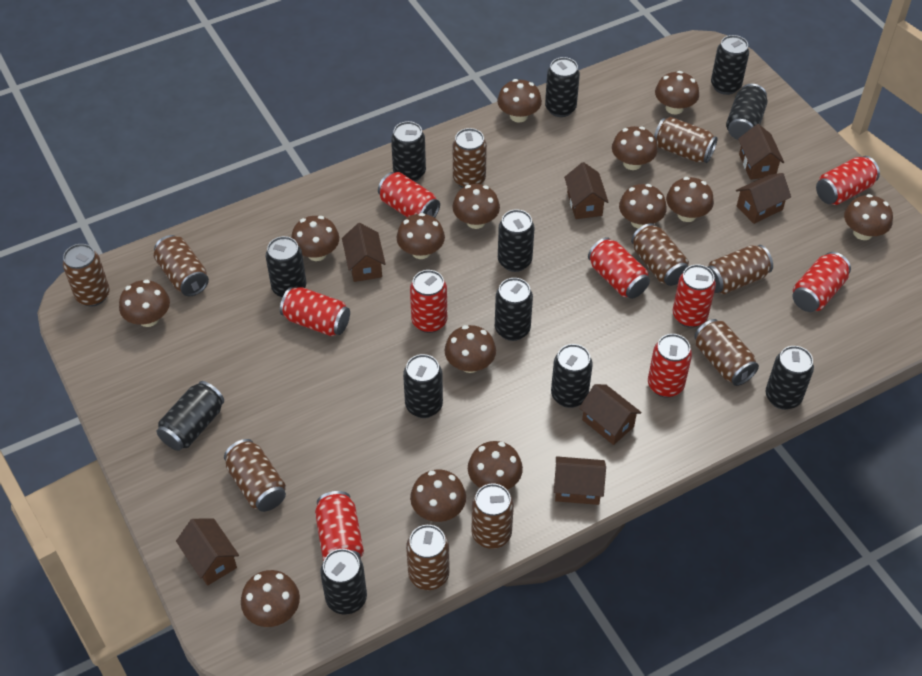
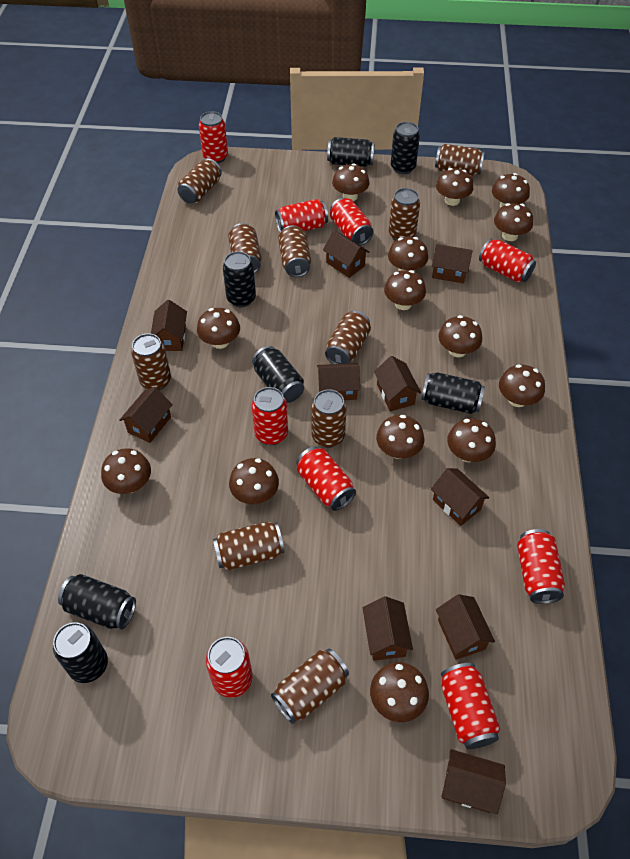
black can: [157,381,224,451] [266,236,306,298] [320,549,367,615] [391,121,426,182] [403,354,443,418] [495,278,533,341] [498,209,535,272] [545,57,580,117] [551,344,593,408] [711,35,749,95] [726,84,767,140] [766,346,814,410] = 12 -> [53,622,108,683] [58,574,136,629] [223,251,256,307] [252,346,304,403] [327,137,375,167] [391,122,420,174] [421,372,485,414] = 7
brown house: [176,519,239,586] [342,223,386,282] [554,456,606,505] [564,162,609,219] [579,384,642,445] [736,173,791,224] [738,124,784,180] = 7 -> [119,387,173,443] [151,300,187,351] [317,363,360,400] [323,230,369,278] [363,596,413,661] [374,356,421,411] [431,468,490,526] [432,244,473,283] [436,594,495,660] [441,749,506,814] = 10

